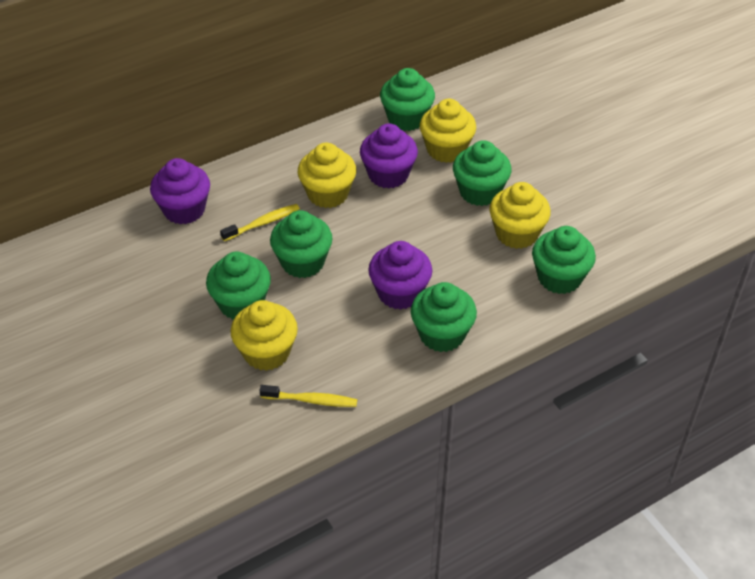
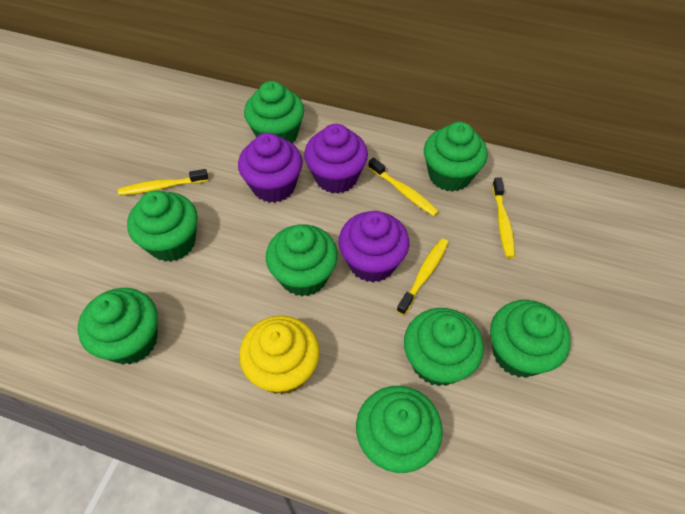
green cupcake: [206,252,271,320] [270,210,333,278] [380,68,435,131] [411,282,477,352] [453,140,512,206] [532,226,596,294] = 6 -> [78,288,158,365] [127,190,198,262] [244,81,304,144] [266,224,338,296] [356,386,443,473] [404,308,484,386] [424,122,488,192] [490,300,571,378] = 8
yellow cupcake: [231,300,298,371] [298,143,357,208] [420,99,476,163] [490,182,551,249] = 4 -> [239,315,320,395] = 1
yellow toothbrush: [220,204,300,241] [259,385,357,407] = 2 -> [118,169,208,196] [368,158,439,216] [396,238,449,315] [492,177,515,258] = 4

